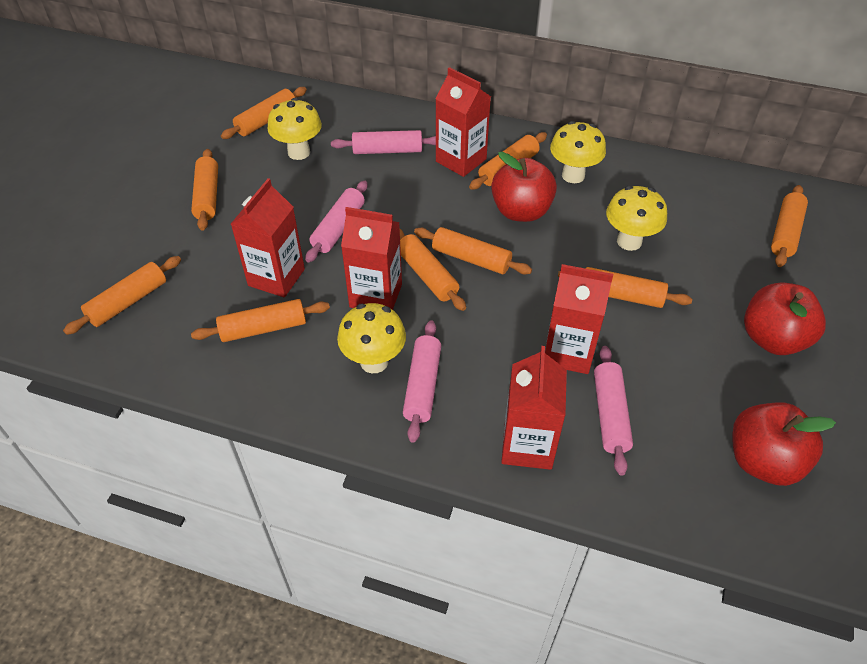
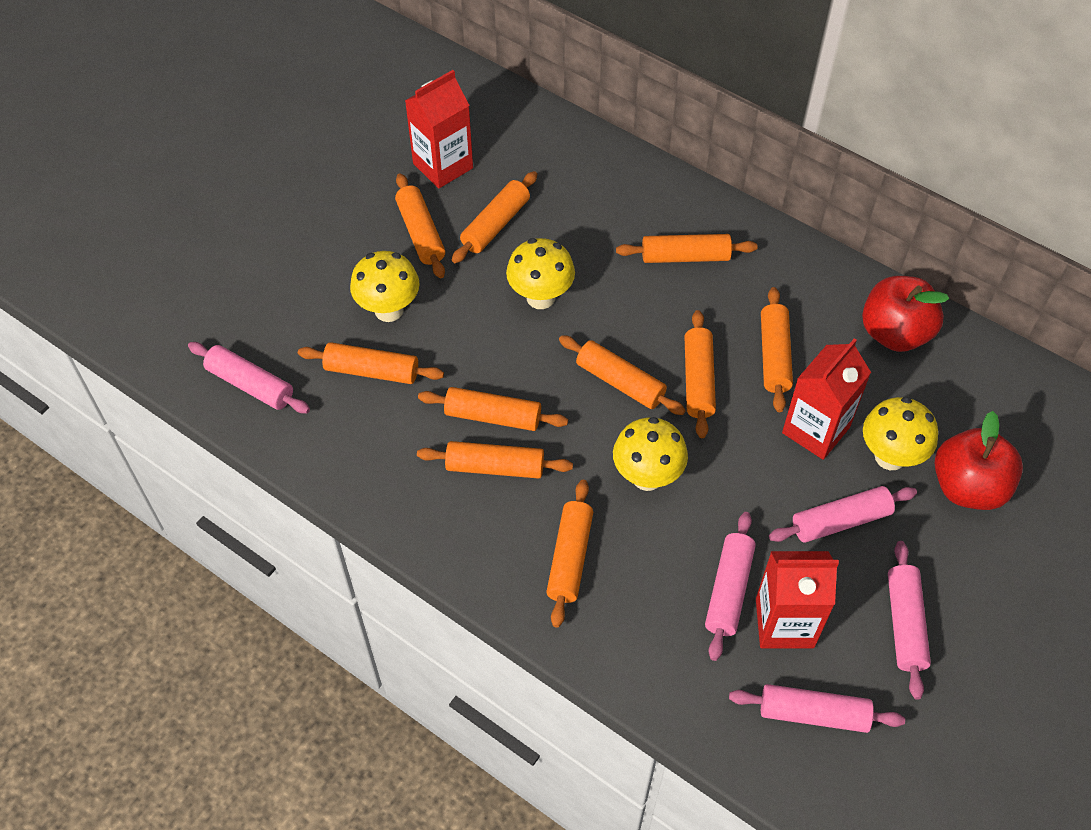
orange rolling pin: [63,256,181,335] [191,149,218,231] [191,299,330,342] [221,87,307,139] [400,229,466,311] [414,227,532,275] [469,132,547,190] [558,267,692,308] [771,185,808,267] = 9 -> [298,342,444,384] [395,173,445,278] [417,441,573,479] [418,387,568,431] [452,171,537,263] [546,480,593,628] [559,335,686,415] [616,234,758,263] [684,310,716,438] [761,287,793,412] = 10
pink rolling pin: [305,181,367,263] [331,130,436,154] [403,320,441,443] [594,346,633,476] = 4 -> [188,342,310,413] [705,512,756,661] [729,684,905,733] [769,486,917,543] [888,541,931,699] = 5
red apple: [491,152,557,222] [732,402,836,486] [744,282,826,355] = 3 -> [862,276,949,352] [935,411,1023,510] = 2
red carton: [231,178,305,298] [341,207,402,310] [436,67,491,177] [501,346,567,470] [545,264,613,374] = 5 -> [405,70,473,189] [756,551,839,648] [782,338,871,460] = 3

